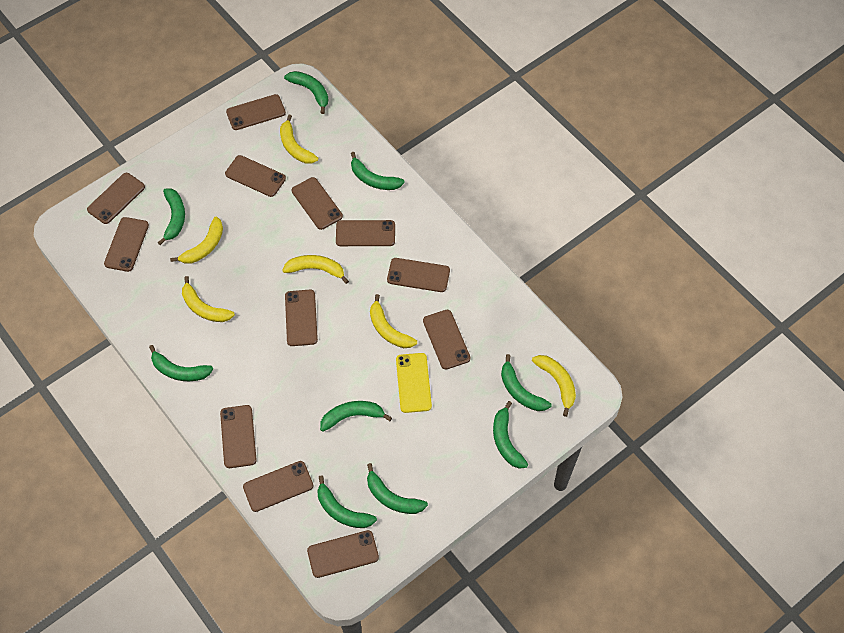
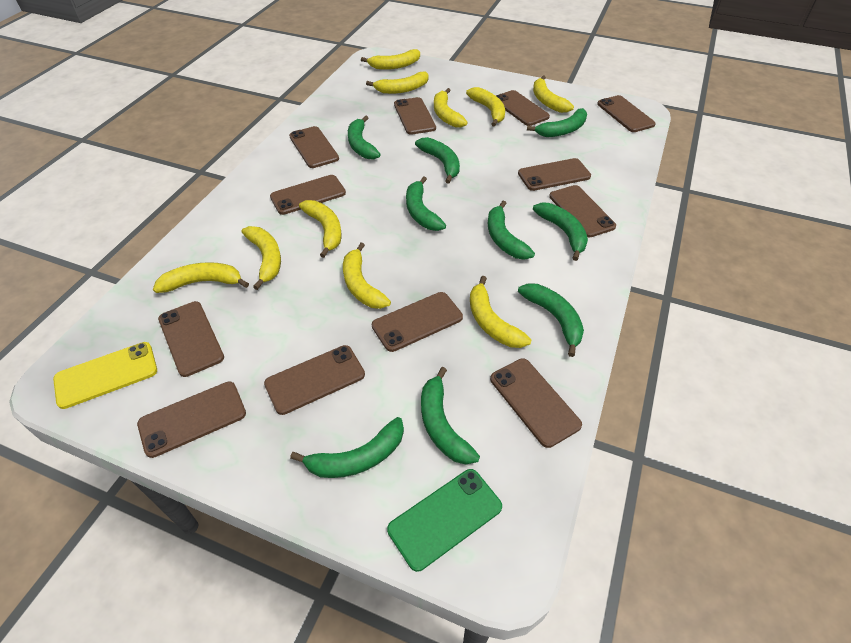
green phone: none = 0 -> [387,469,502,572] = 1
yellow banana: [170,217,223,264] [182,276,235,322] [280,115,318,164] [282,255,349,284] [370,294,417,348] [532,355,576,417] = 6 -> [153,262,249,293] [242,226,281,290] [299,200,341,258] [343,242,391,309] [361,49,420,70] [366,72,429,94] [434,88,468,128] [466,87,505,127] [470,276,531,348] [533,75,574,113] = 10

